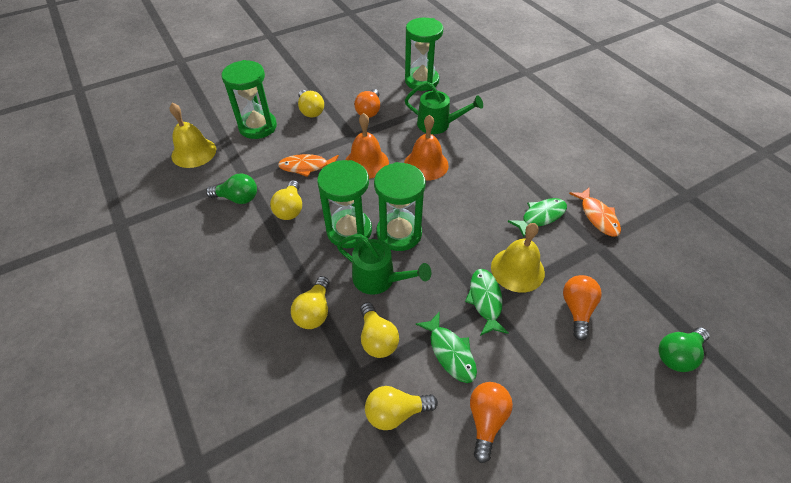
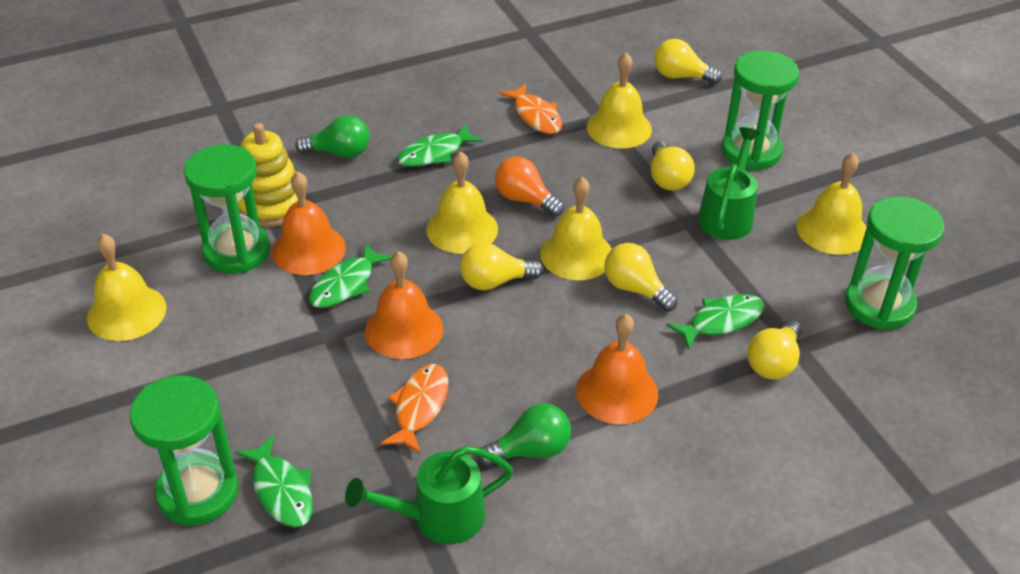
green fish: [416,312,477,383] [465,269,509,336] [507,198,567,237] = 3 -> [235,435,313,527] [309,243,392,308] [397,124,483,167] [666,294,764,350] = 4
orange bell: [346,113,389,179] [404,115,449,181] = 2 -> [272,171,346,275] [365,251,444,359] [576,314,658,424] = 3
orange light bulb: [354,89,380,118] [470,382,513,463] [563,275,602,341] = 3 -> [495,157,564,217] = 1
yellow bell: [170,103,216,168] [491,223,545,293] = 2 -> [87,234,167,341] [426,151,498,254] [540,177,612,280] [587,52,652,149] [796,153,867,255] = 5
yellow stacking toy: none = 0 -> [238,123,306,227] = 1

